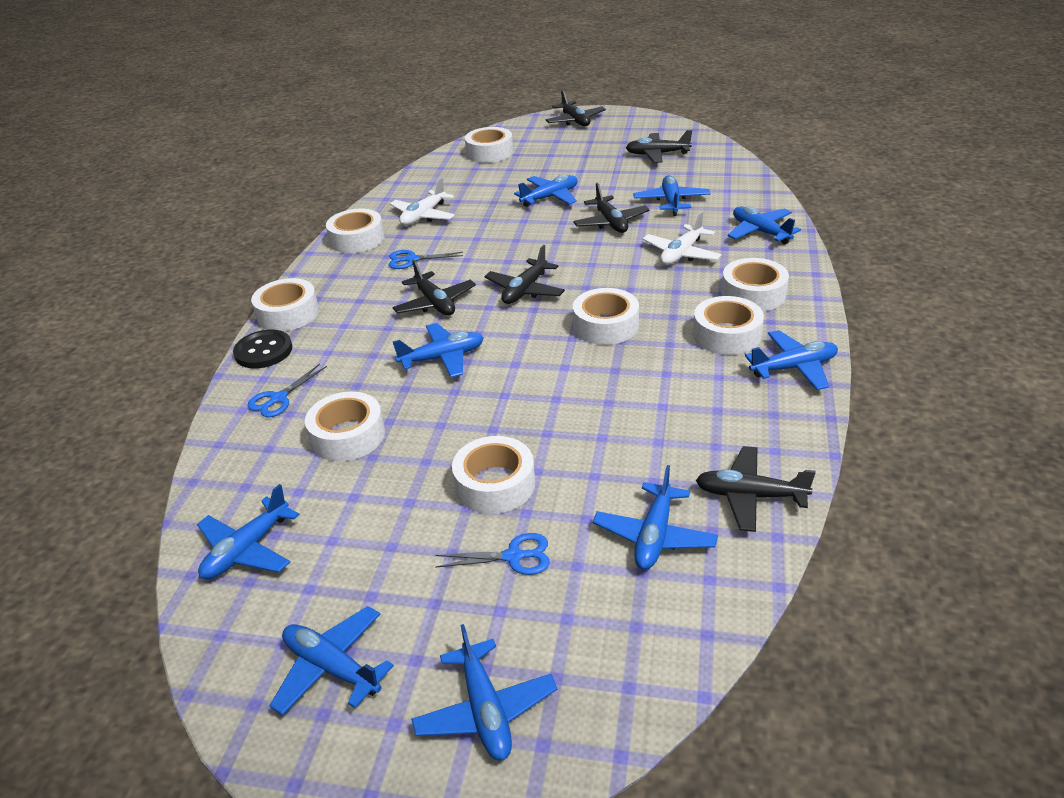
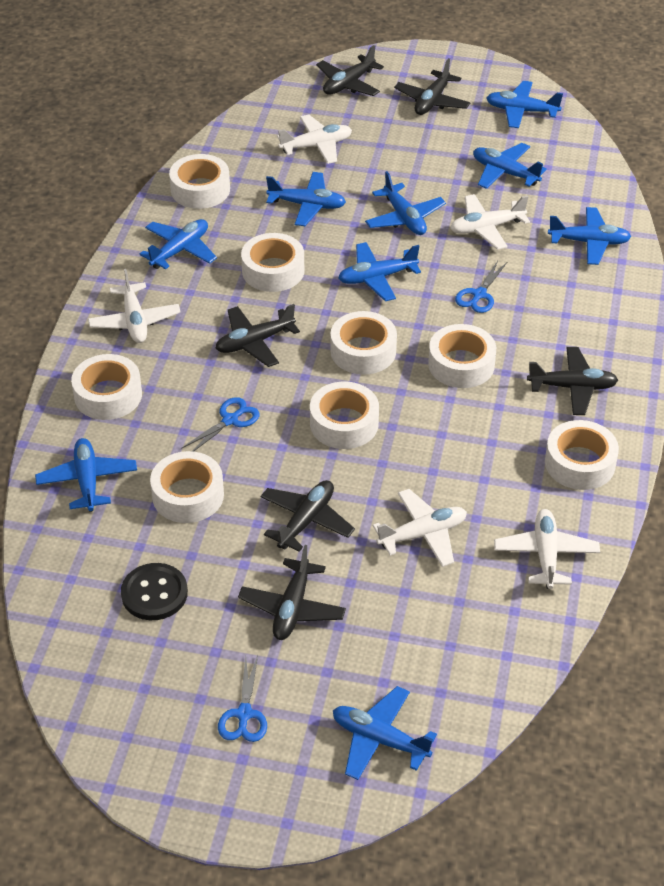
white plane: [390,177,455,226] [643,211,722,265] = 2 -> [88,269,181,343] [277,115,352,164] [373,489,467,567] [450,194,530,250] [494,509,600,589] = 5

